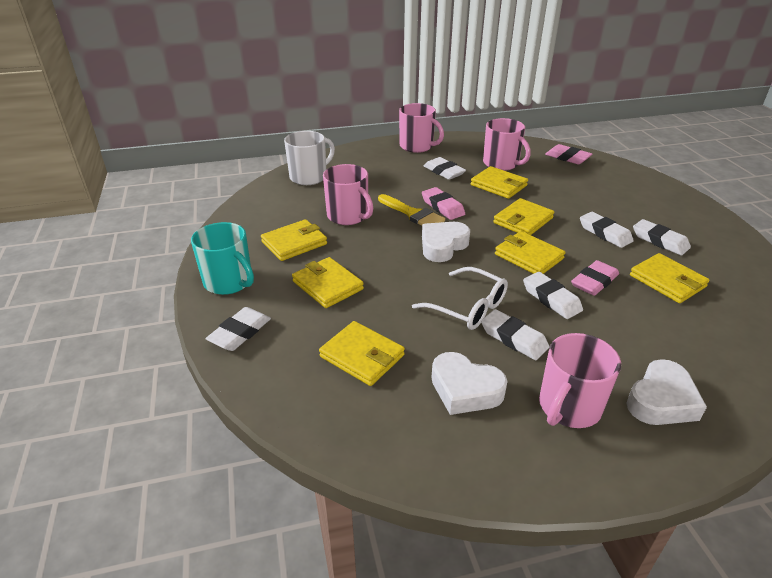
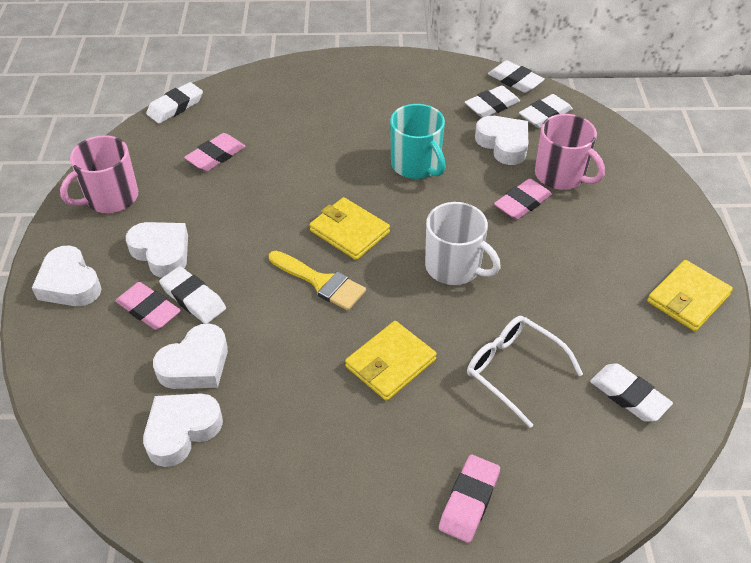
pink eraser: [422,187,465,220] [545,144,592,164] [571,260,619,296] = 3 -> [115,282,181,330] [184,133,246,171] [439,455,500,543] [494,179,552,220] = 4
pink mug: [323,164,373,225] [399,103,444,153] [483,118,531,171] [539,333,621,428] = 4 -> [60,135,138,213] [535,114,605,190] = 2
white heart: [422,222,470,262] [431,352,508,415] [626,359,707,425] = 3 -> [32,245,102,306] [126,222,188,278] [143,393,223,467] [153,323,228,389] [475,116,528,165] = 5
yellow wallet: [261,219,327,261] [292,257,364,308] [319,321,405,386] [471,166,528,199] [493,198,554,235] [495,231,565,274] [630,253,709,303] = 7 -> [309,197,390,260] [345,321,437,401] [647,260,733,331] = 3

